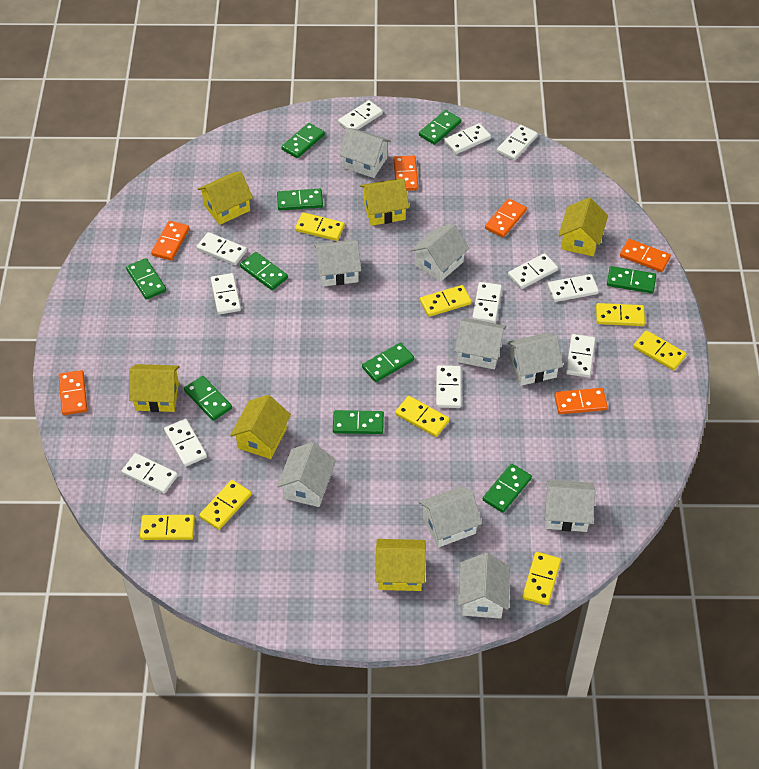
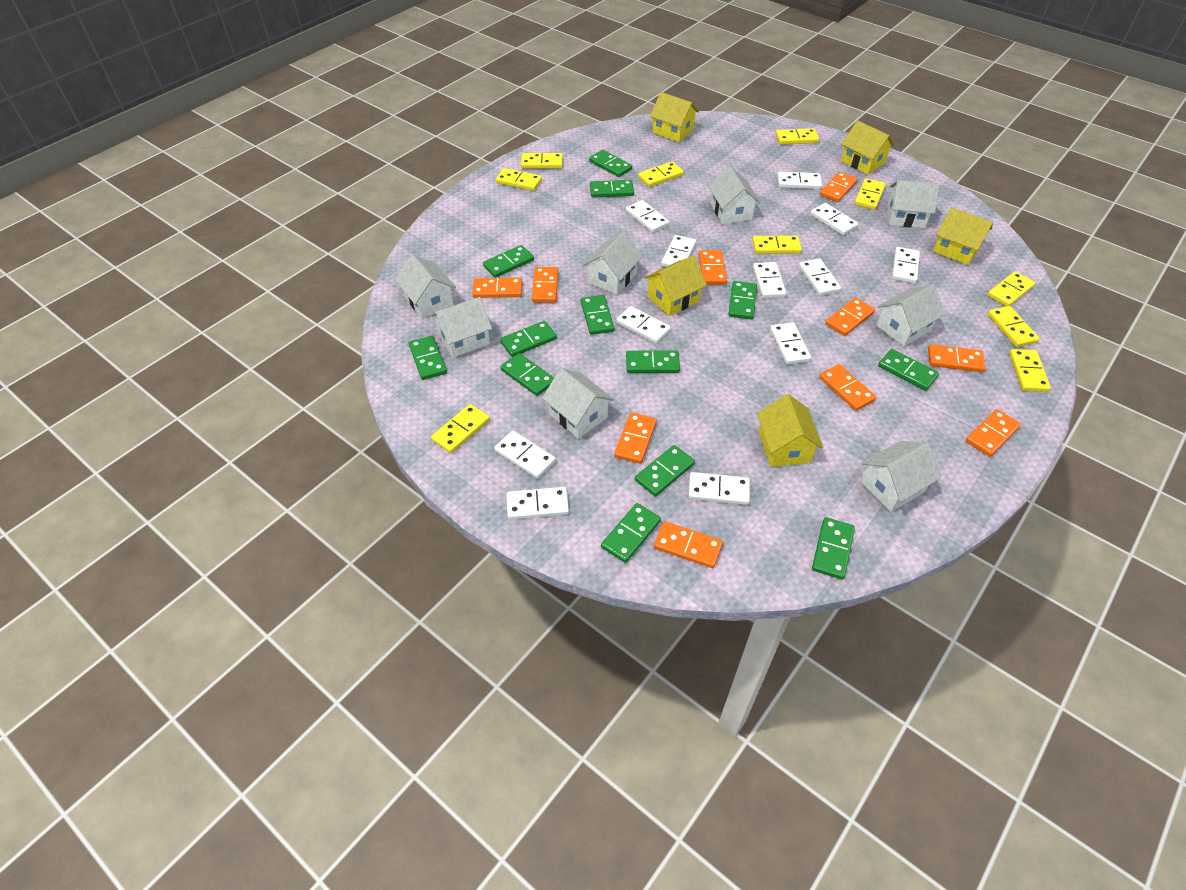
green domino: [126,258,166,300] [184,376,232,421] [240,252,288,290] [277,189,323,210] [281,123,325,158] [333,410,384,434] [362,342,414,382] [419,110,462,145] [483,464,532,513] [607,266,656,294] = 10 -> [409,336,447,380] [483,245,534,278] [500,321,557,357] [501,353,554,396] [581,295,614,335] [589,150,632,177] [590,180,634,198] [601,503,661,563] [626,351,680,373] [635,445,695,497] [728,281,757,320] [812,517,855,580] [878,349,939,391] = 13
orange domino: [59,370,87,415] [151,221,190,261] [394,156,418,191] [485,199,527,237] [554,388,608,414] [620,239,671,272] = 6 -> [472,278,522,298] [532,267,558,303] [614,412,657,464] [654,521,723,568] [699,250,727,285] [819,364,876,411] [820,172,857,202] [825,298,875,336] [928,344,986,372] [966,409,1021,457] = 10
white house: [277,442,336,507] [314,239,361,287] [339,128,391,178] [410,224,470,282] [419,486,482,547] [455,317,506,369] [458,553,510,619] [507,333,563,386] [545,479,595,532] = 9 -> [395,254,456,318] [431,297,492,358] [542,368,614,439] [583,232,643,295] [708,166,761,224] [860,441,941,512] [876,284,945,347] [887,180,939,228] = 8
yellow domino: [140,515,195,540] [199,480,251,530] [295,212,345,241] [395,396,450,437] [420,285,472,317] [522,552,561,605] [596,303,645,326] [633,330,687,371] = 8 -> [431,404,490,453] [496,168,542,191] [521,153,563,168] [638,161,684,187] [752,235,802,254] [775,128,819,144] [854,178,886,210] [987,271,1036,306] [988,306,1040,347] [1009,349,1051,392] = 10
yellow house: [129,364,180,412] [198,171,253,225] [230,395,291,459] [360,179,409,226] [375,539,426,591] [558,197,608,256] = 6 -> [644,256,707,316] [650,92,699,142] [757,394,823,467] [841,121,895,175] [933,207,993,265] = 5

